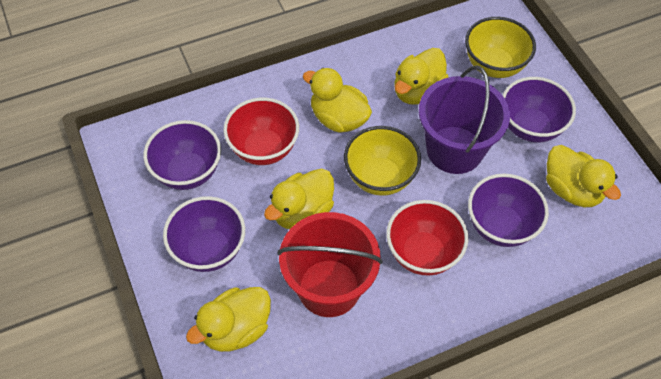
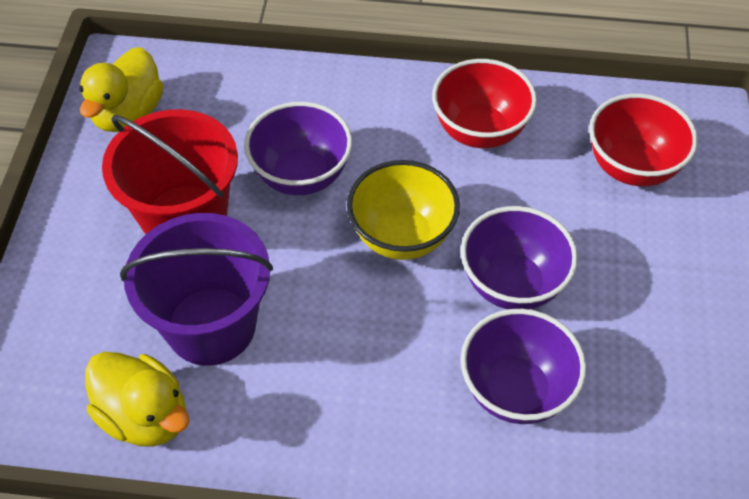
purple bowl: [143,120,221,190] [163,196,245,272] [468,174,549,247] [502,77,576,143] = 4 -> [244,102,352,195] [461,206,578,309] [461,309,586,424] = 3
yellow bowl: [344,126,421,196] [465,17,536,78] = 2 -> [347,160,460,260] = 1
yellow duck: [186,287,271,352] [264,168,334,229] [303,68,372,133] [394,48,449,105] [546,145,621,207] = 5 -> [79,47,163,132] [85,352,190,447] = 2

